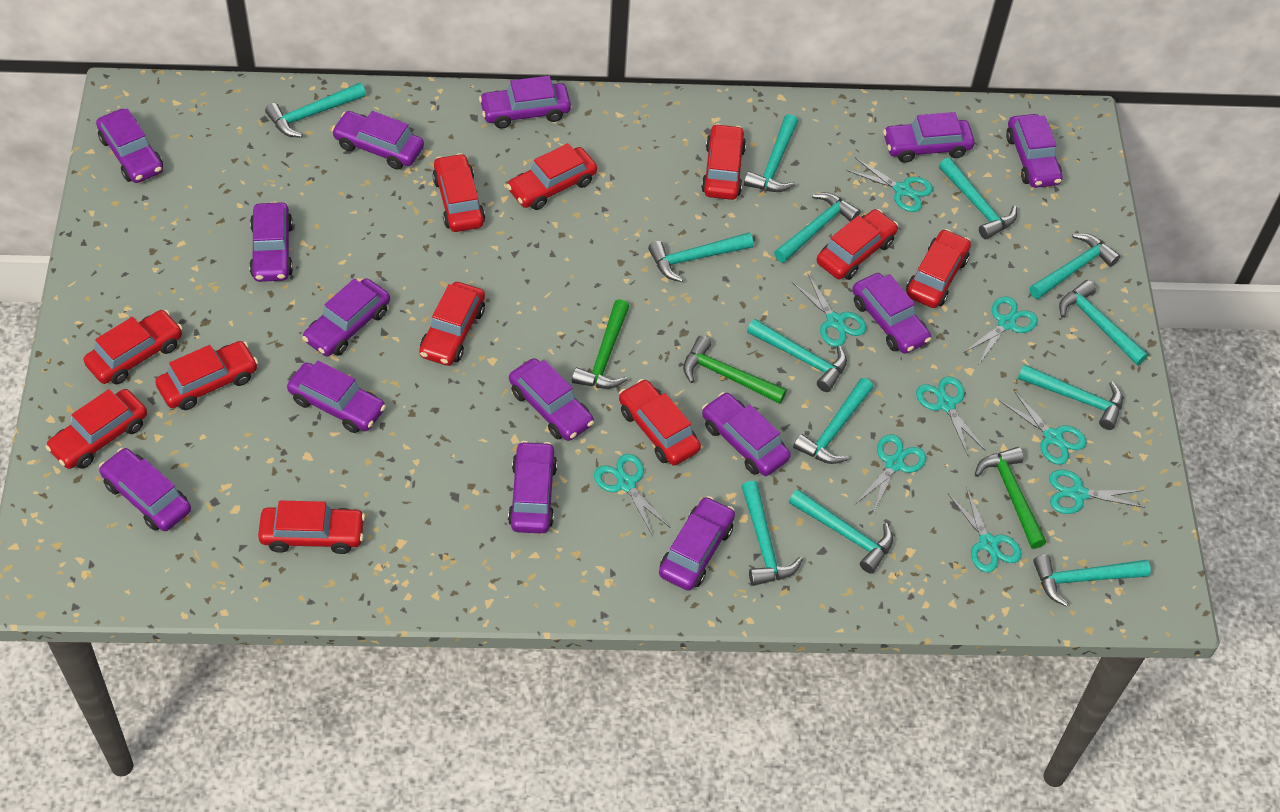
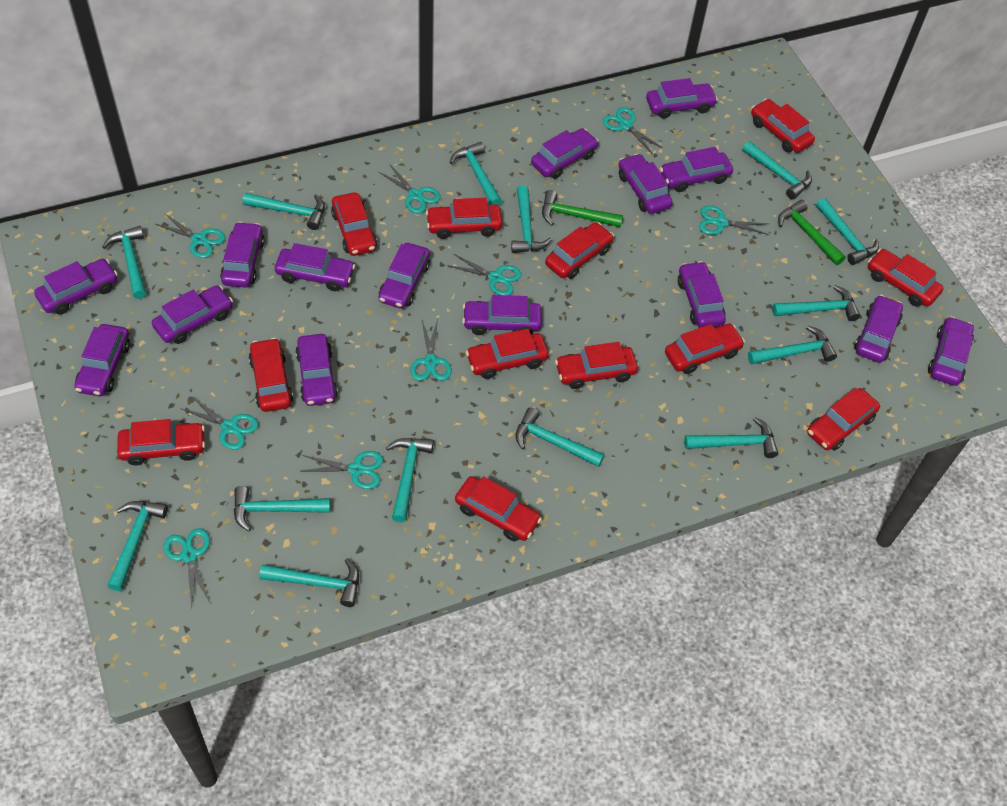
green hammer: [572,299,630,389] [683,336,787,404] [975,447,1046,549] = 3 -> [542,190,623,227] [778,200,846,265] = 2
purple car: [96,108,163,183] [99,448,191,531] [249,202,293,282] [287,360,386,433] [302,278,390,357] [331,111,424,169] [479,76,571,129] [508,441,557,534] [509,358,594,441] [659,496,735,591] [702,392,791,476] [852,273,931,354] [883,112,974,163] [1006,114,1063,188] = 14 -> [34,259,118,315] [74,324,130,396] [152,285,233,344] [220,222,265,288] [275,243,355,291] [295,334,338,406] [379,243,430,309] [462,295,542,335] [531,128,599,179] [619,153,673,214] [646,78,718,119] [660,147,733,192] [678,261,726,328] [854,295,903,363] [928,316,974,386] = 15
red car: [46,389,147,469] [84,310,182,385] [155,341,258,410] [258,500,365,554] [419,282,485,366] [432,153,485,232] [507,143,597,210] [619,379,701,466] [701,124,746,200] [817,209,898,280] [906,229,971,308] = 11 -> [117,419,205,465] [248,338,293,412] [331,193,377,256] [426,198,502,239] [455,476,542,541] [466,329,549,379] [545,222,614,279] [555,342,638,389] [665,323,745,374] [751,99,815,153] [807,388,880,451] [868,249,943,307] = 12
turquoise hammer: [265,83,366,138] [648,232,753,282] [741,481,803,586] [744,114,798,192] [747,319,847,392] [774,192,860,263] [789,489,893,574] [793,378,874,464] [939,157,1017,239] [1018,364,1123,430] [1029,233,1120,299] [1033,555,1151,607] [1059,280,1148,365] = 13 -> [102,226,146,299] [107,501,168,591] [234,486,330,531] [242,193,325,230] [259,558,359,607] [386,438,434,522] [449,142,502,206] [511,185,552,253] [515,407,604,467] [684,417,778,458] [742,141,812,199] [748,326,837,365] [772,285,860,321] [816,198,879,265] = 14

